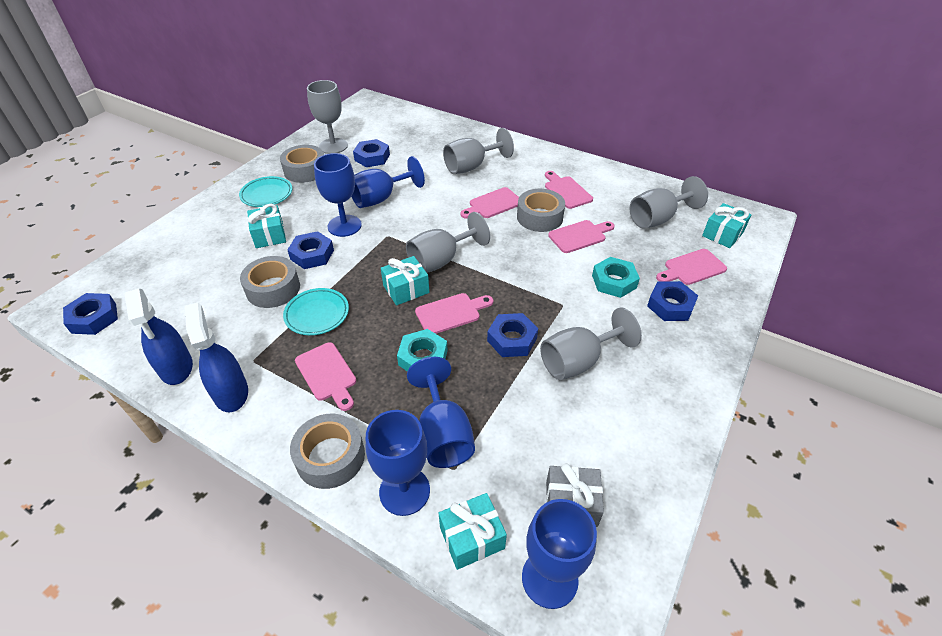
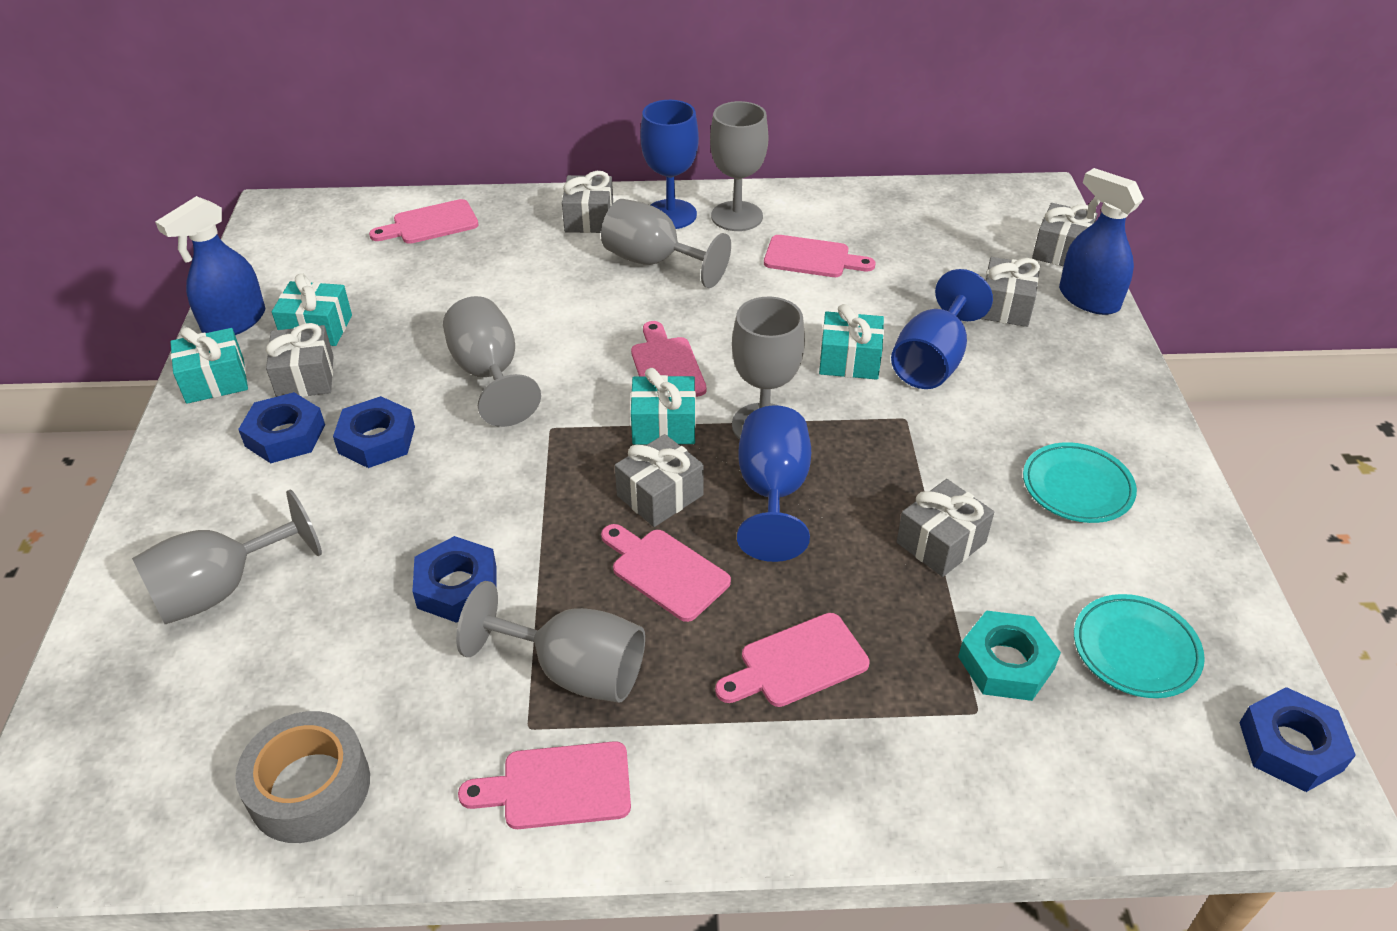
blue goblet: [314,153,362,237] [351,156,425,208] [366,410,430,516] [407,357,475,468] [522,499,597,609] = 5 -> [640,100,699,229] [737,405,811,562] [891,269,993,389] = 3
blue nut: [63,293,118,335] [288,231,334,269] [353,139,390,167] [487,313,538,357] [647,281,698,321] = 5 -> [238,392,325,463] [333,396,415,468] [412,536,497,623] [1239,687,1356,792] = 4
grey gift: [546,463,604,527] = 1 -> [266,323,333,397] [562,171,613,233] [615,434,704,527] [897,479,994,577] [981,257,1040,327] [1032,203,1097,266] = 6
grey goblet: [307,80,348,154] [406,212,490,273] [443,128,514,174] [540,307,642,380] [630,176,708,229] = 5 -> [132,490,322,624] [443,296,541,427] [456,581,645,703] [601,199,731,288] [710,101,768,231] [732,297,805,440] = 6
grey tape: [240,256,300,308] [280,145,324,183] [290,414,365,489] [517,189,565,232] = 4 -> [235,711,370,843] = 1
turquoise nut: [397,329,447,371] [592,257,640,298] = 2 -> [958,610,1061,701] = 1

